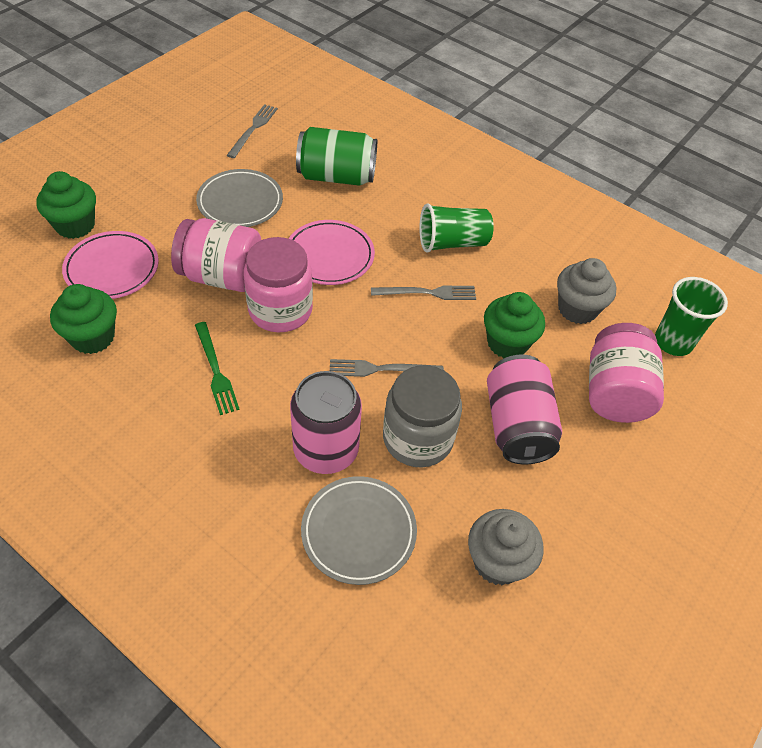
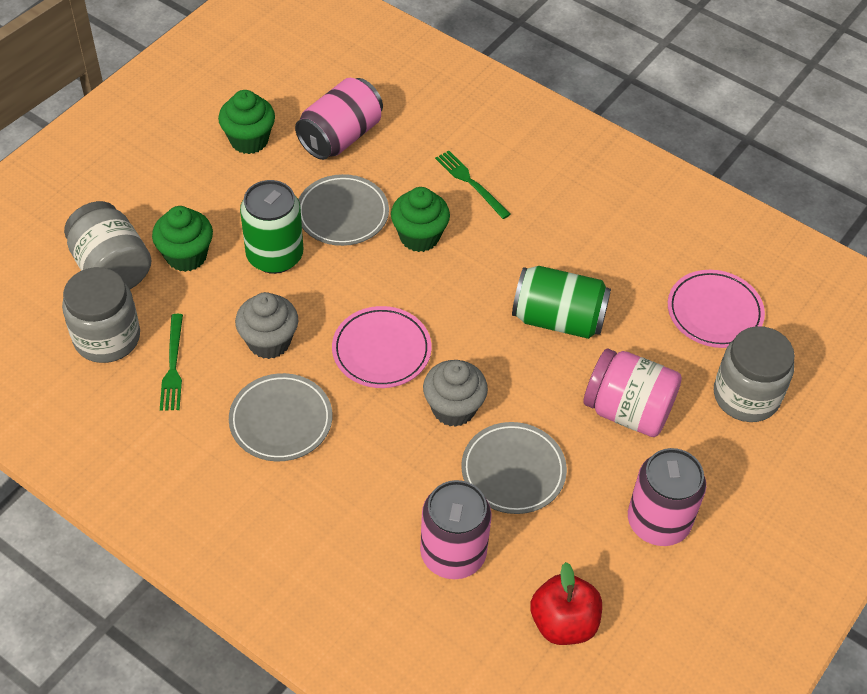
green can: [296,127,377,186] = 1 -> [240,180,304,274] [512,266,611,339] = 2
green cup: [419,203,494,253] [655,277,728,356] = 2 -> none = 0
green fork: [195,322,240,415] = 1 -> [160,314,183,411] [435,150,511,219] = 2
grey fork: [227,104,278,158] [330,359,444,377] [371,286,476,300] = 3 -> none = 0
grey jar: [383,365,462,467] = 1 -> [62,267,140,363] [64,201,151,289] [714,326,795,422] = 3
grey plate: [196,169,283,227] [301,476,417,585] = 2 -> [229,373,332,461] [298,174,389,246] [461,422,567,514] = 3
pink can: [290,371,362,474] [487,355,562,464] = 2 -> [295,78,383,160] [420,480,492,579] [628,448,706,546] = 3
pink jar: [171,218,261,292] [243,237,313,332] [589,323,664,423] = 3 -> [583,349,682,437] = 1
red apple: none = 0 -> [530,562,602,645] = 1

